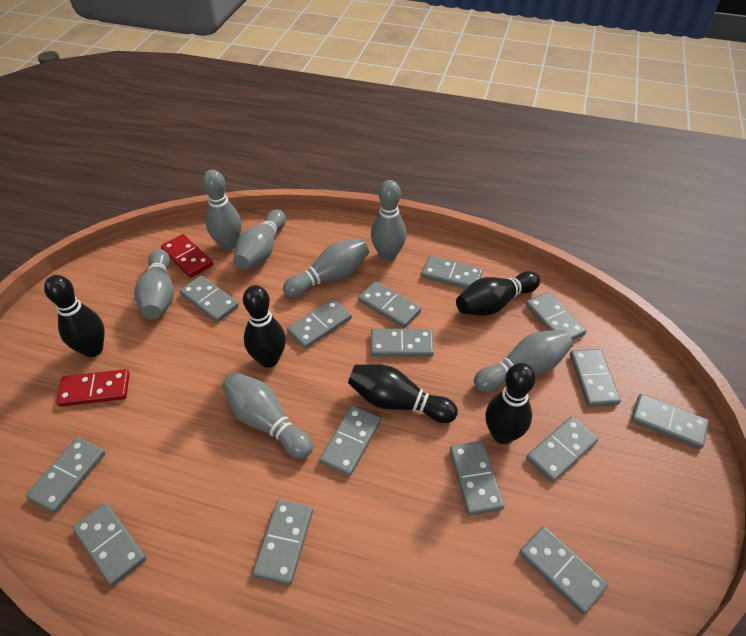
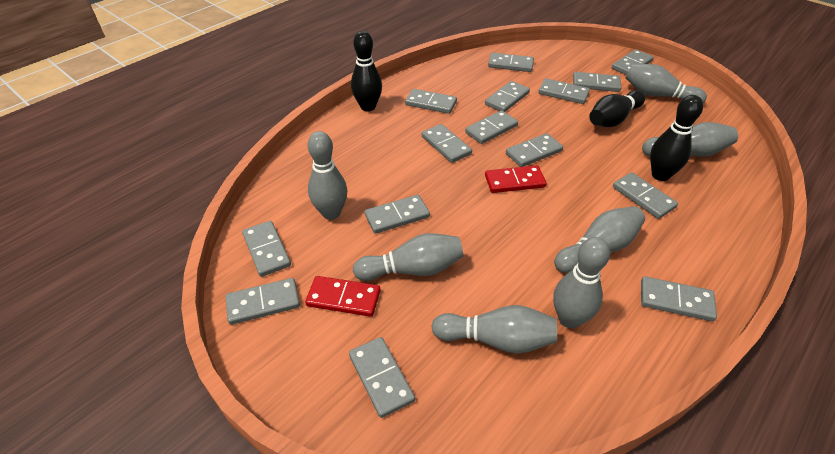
black bowling pin: [44,275,105,357] [243,285,286,368] [348,364,458,423] [456,271,540,316] [485,363,536,444] = 5 -> [351,31,382,111] [589,90,645,127] [650,95,703,181] = 3

